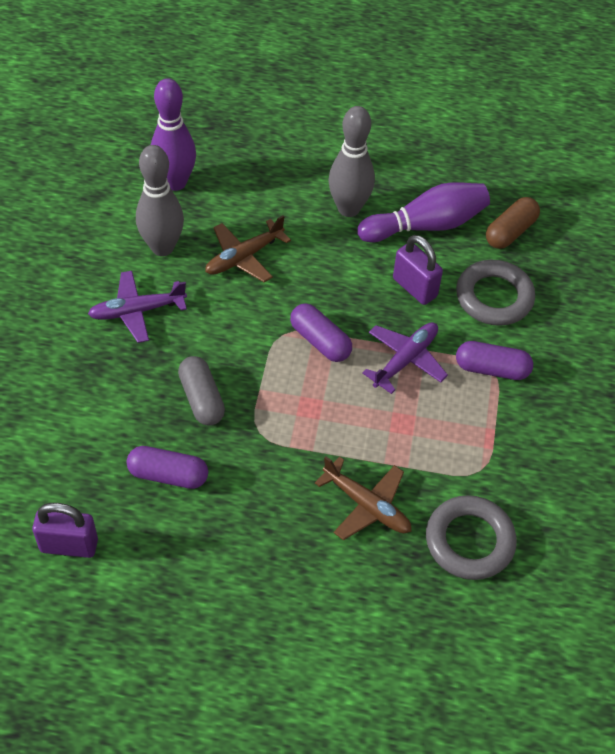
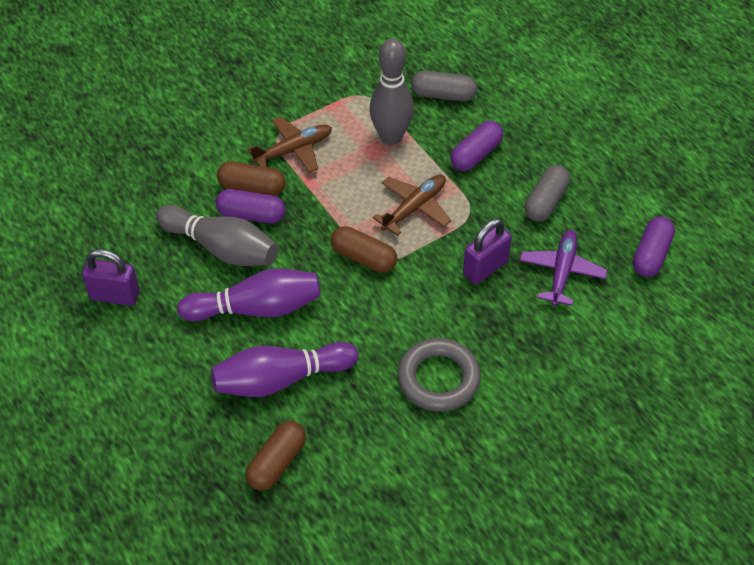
brown capsule: [486,197,540,249] = 1 -> [217,161,286,196] [246,421,306,491] [331,226,397,273] = 3
grey capsule: [178,356,225,426] = 1 -> [412,71,477,101] [525,165,570,222] = 2
grey ring: [426,495,517,580] [456,260,535,326] = 2 -> [397,338,481,412] = 1
purple plane: [88,271,187,343] [362,322,448,394] = 2 -> [519,230,608,306] = 1

